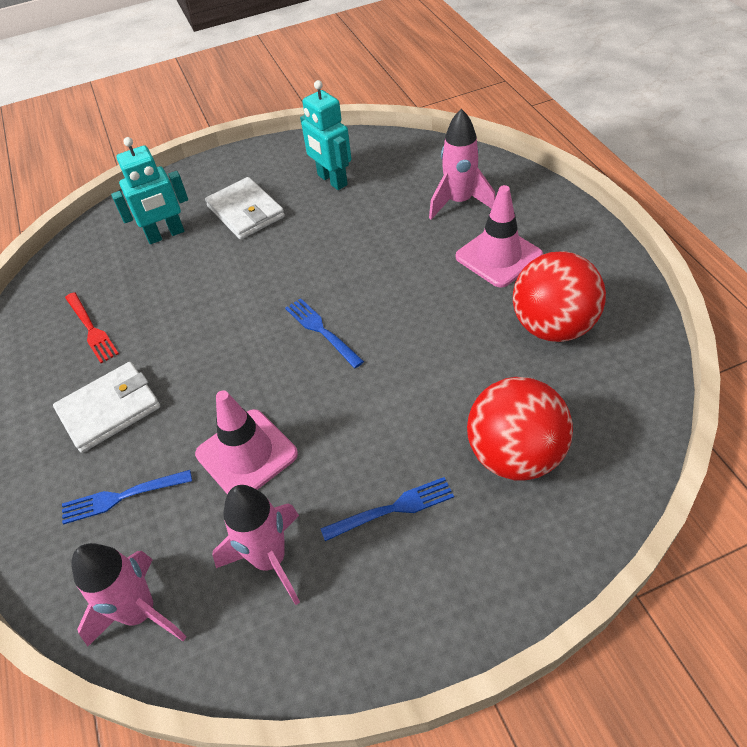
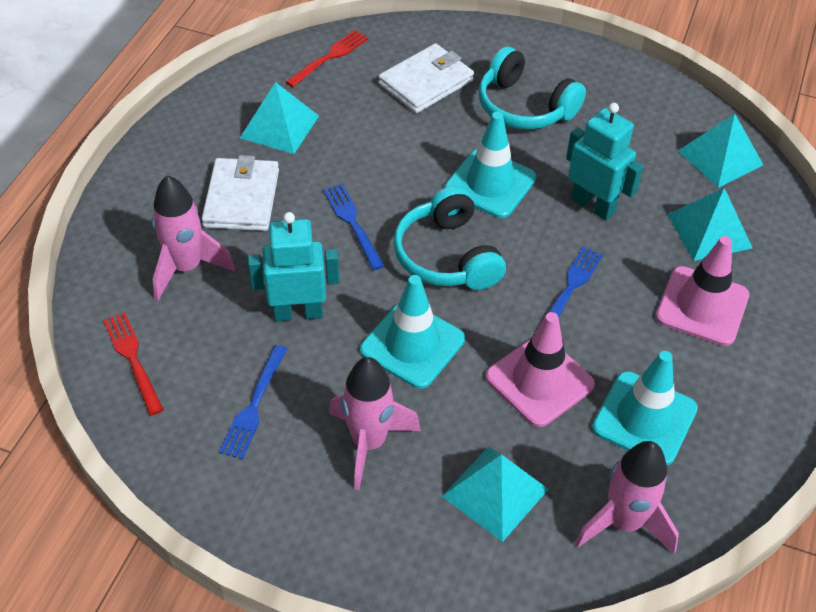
red ball: [467,377,573,481] [513,251,606,342] = 2 -> none = 0
red fork: [65,292,119,363] = 1 -> [103,312,164,416] [286,30,368,87] = 2
turquoise headphones: none = 0 -> [393,186,506,290] [479,46,586,130] = 2
turquoise pyramid: none = 0 -> [240,82,319,154] [442,446,548,542] [667,188,753,261] [678,114,763,188] = 4
turquoise traffic cone: none = 0 -> [360,275,465,389] [444,112,537,218] [592,351,698,466] = 3

